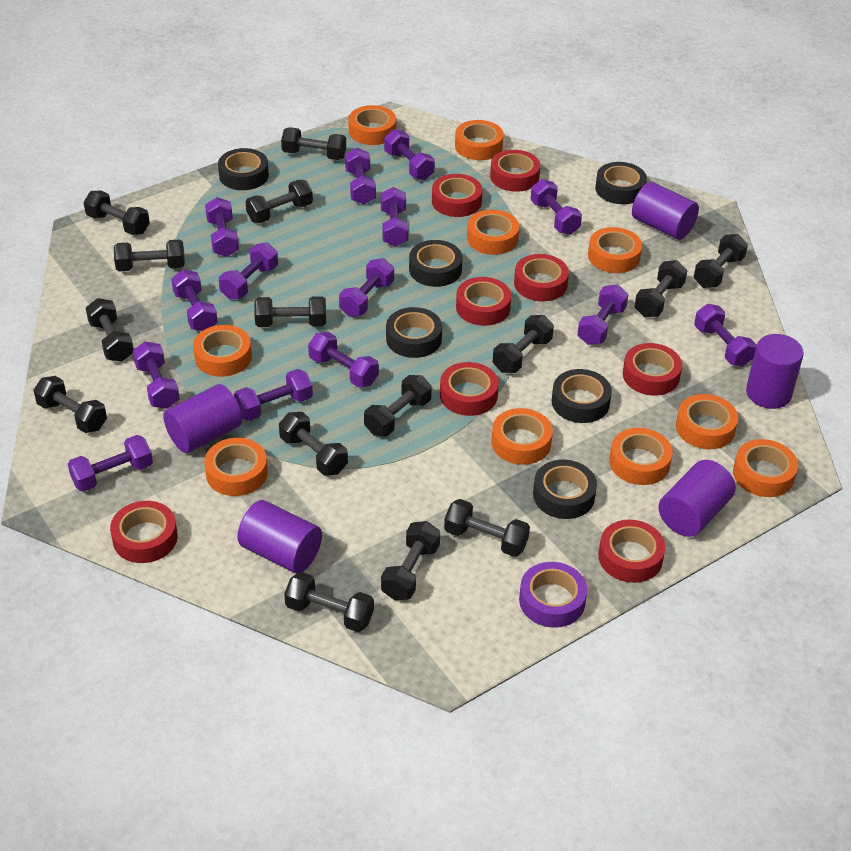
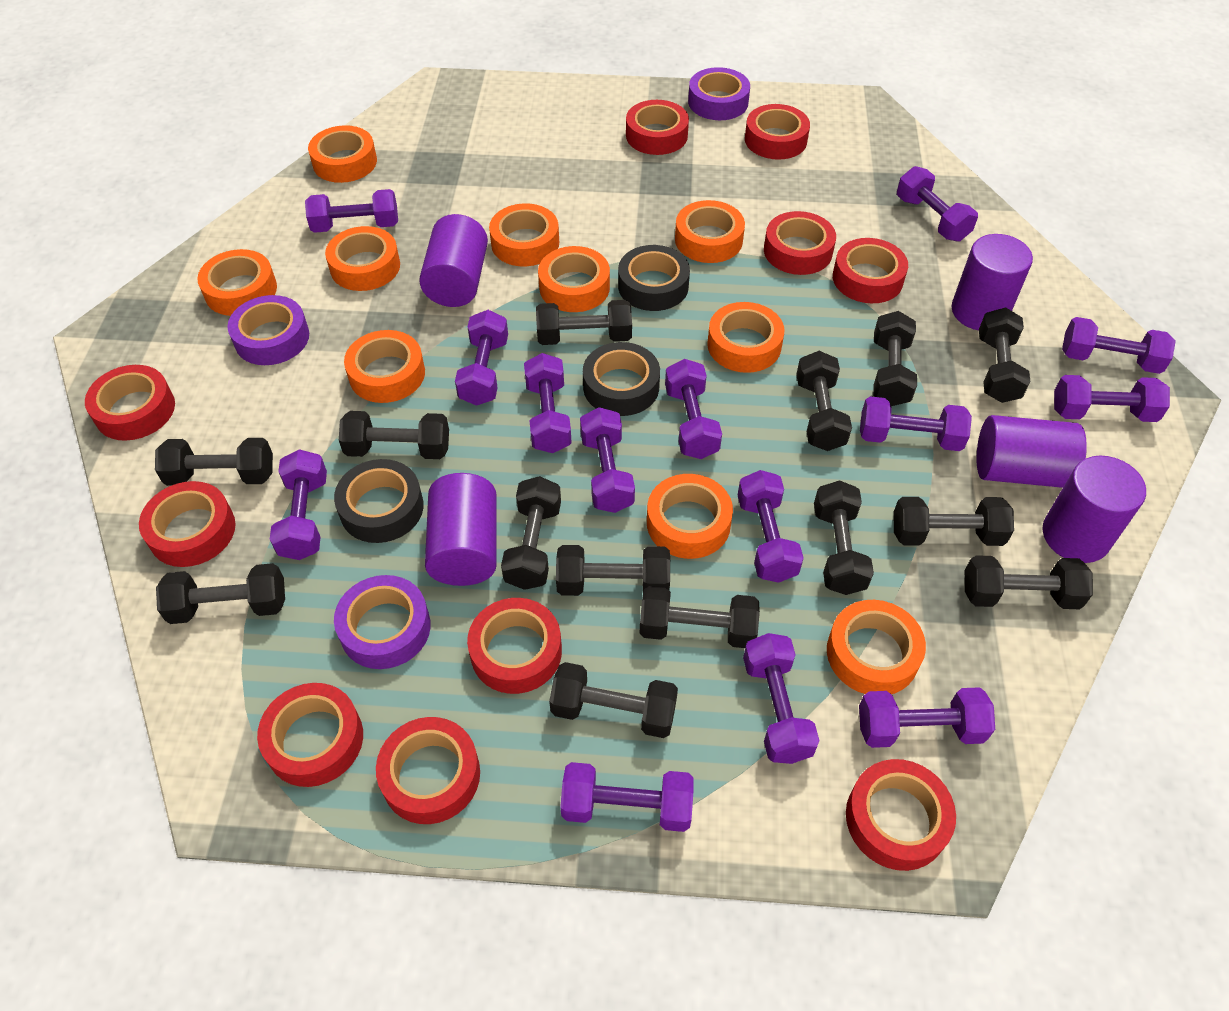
black dumbbell: [33,376,107,433] [83,191,150,235] [86,298,134,362] [114,240,185,271] [245,180,313,223] [255,296,326,327] [279,412,348,476] [281,127,346,160] [284,572,374,632] [364,375,432,436] [381,521,440,600] [444,499,530,557] [493,315,554,373] [634,260,687,317] [694,234,748,288] = 15 -> [155,438,273,486] [156,563,285,624] [339,411,449,459] [501,476,561,590] [536,300,632,345] [549,662,678,738] [556,545,670,596] [640,586,760,648] [796,351,852,451] [814,480,874,595] [873,311,917,406] [893,497,1014,546] [965,555,1093,609] [979,307,1030,403] = 14
black tape: [218,148,269,190] [386,307,442,358] [409,240,463,287] [533,460,597,519] [552,369,612,423] [595,162,647,204] = 6 -> [334,459,424,543] [583,342,660,416] [618,245,690,311] = 3
purple tape: [519,562,587,628] = 1 -> [227,295,309,365] [334,575,431,669] [688,67,750,120] = 3
red tape: [110,501,178,563] [432,174,482,217] [440,362,499,416] [456,277,511,326] [490,150,540,192] [514,254,569,301] [598,520,666,583] [623,343,682,396] = 8 -> [85,365,175,441] [139,481,236,567] [257,683,363,787] [376,717,480,824] [467,598,562,694] [626,100,689,155] [745,104,810,160] [764,211,836,275] [833,238,908,303] [846,759,956,871] = 10

